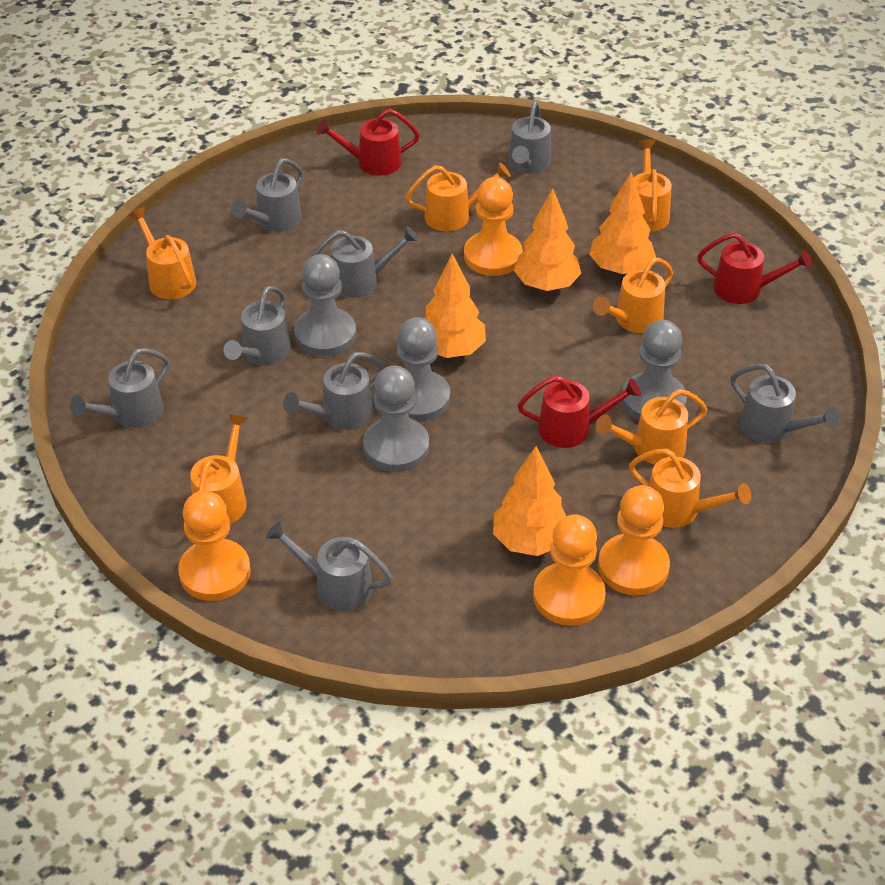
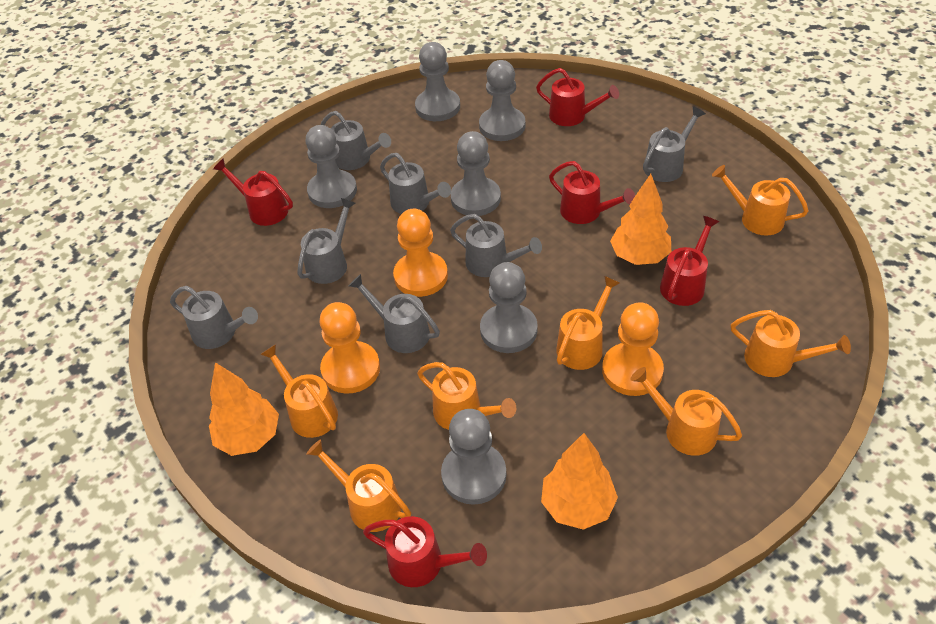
grey pawn: [294,254,356,356] [363,366,429,472] [397,317,450,422] [622,320,687,420] = 4 -> [305,125,357,208] [415,42,460,121] [441,409,506,505] [451,131,501,216] [479,60,525,141] [480,262,538,353] = 6
grey watering can: [70,348,170,428] [223,286,291,366] [231,158,303,232] [266,521,393,611] [283,352,385,430] [311,226,419,298] [508,101,551,174] [731,364,839,443] = 8 -> [170,286,258,349] [297,198,356,284] [321,111,391,170] [349,274,440,353] [380,153,451,214] [450,214,542,277] [643,106,706,182] = 7
orange pawn: [178,491,251,601] [464,177,523,276] [533,514,606,626] [598,485,670,596] = 4 -> [319,302,380,394] [393,209,448,297] [602,302,664,396] = 3
orange tree: [424,253,486,358] [493,446,566,556] [514,188,581,291] [589,172,656,274] = 4 -> [209,362,279,456] [541,433,618,530] [610,174,671,265] = 3
red watering can: [317,109,420,176] [518,376,641,448] [697,233,812,304] = 3 -> [213,158,293,226] [363,516,487,587] [536,68,619,126] [549,161,635,224] [660,216,719,306] = 5

